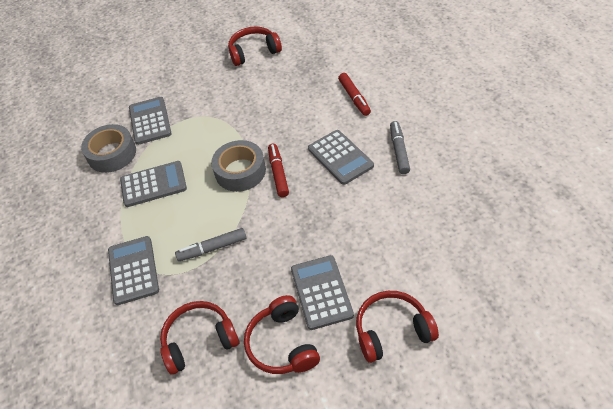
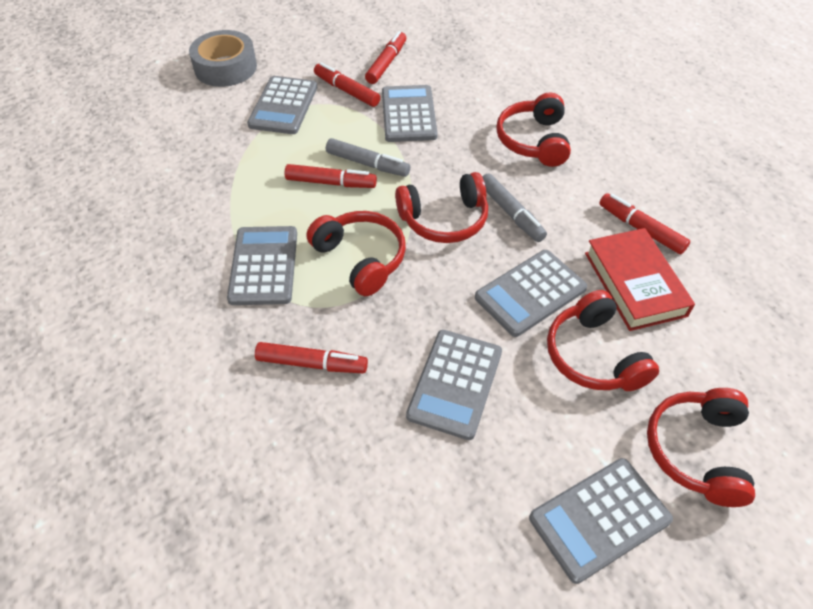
grey calculator: [108,236,159,305] [120,161,187,207] [129,97,172,145] [291,255,354,330] [308,130,374,185] = 5 -> [227,226,297,305] [247,76,317,134] [382,85,438,142] [406,330,502,440] [475,250,587,337] [529,458,673,584] = 6
grey tape: [81,124,136,173] [211,140,266,192] = 2 -> [189,30,257,87] = 1
red book: none = 0 -> [585,228,695,331] = 1
red headphones: [160,301,239,375] [228,26,282,66] [244,295,320,374] [356,291,439,363] = 4 -> [306,211,406,296] [395,172,488,243] [496,92,571,167] [547,290,659,391] [647,388,755,507] = 5
red marker: [268,144,289,197] [338,73,371,116] = 2 -> [255,342,368,373] [285,164,377,188] [314,62,380,107] [365,31,406,84] [599,193,690,254] = 5

